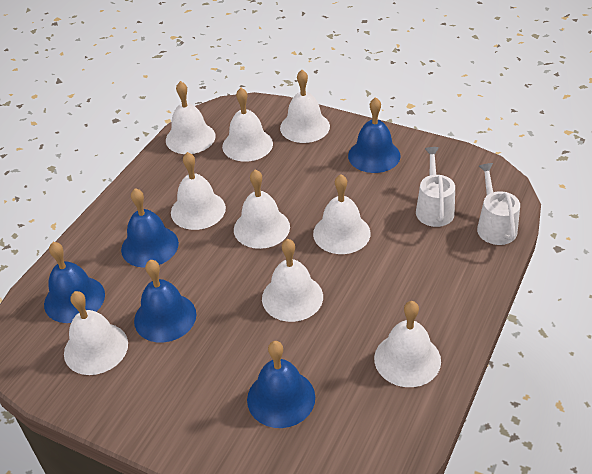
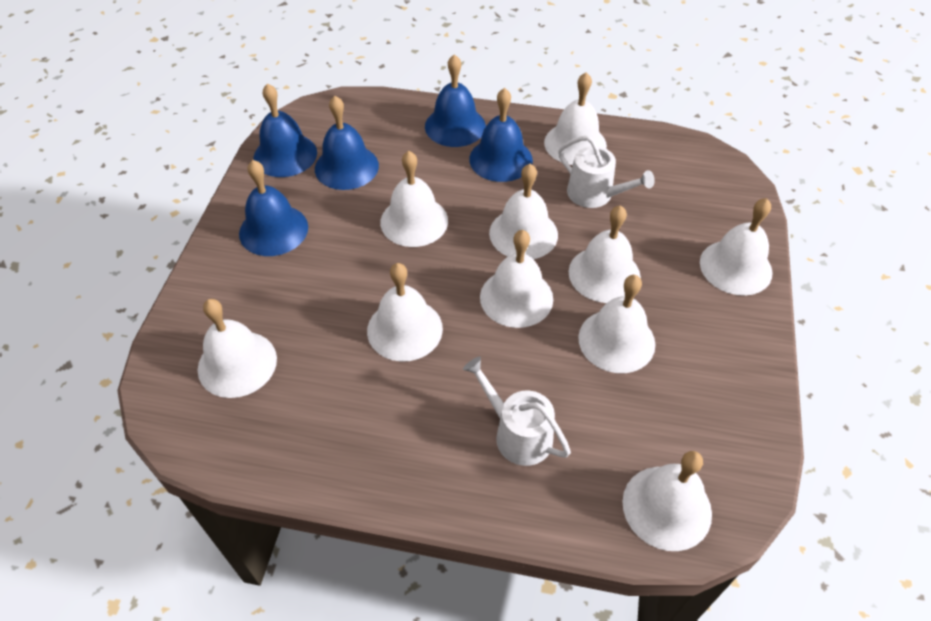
white bell: [64,291,128,375] [166,81,216,154] [171,152,226,230] [222,88,273,162] [234,169,290,249] [262,239,323,322] [280,70,330,143] [313,174,371,254] [374,301,441,387] = 9 -> [198,299,277,398] [367,263,443,362] [380,151,448,247] [480,230,553,328] [489,164,558,259] [544,72,607,165] [569,205,641,303] [578,275,655,373] [622,451,712,551] [700,198,773,296] = 10

